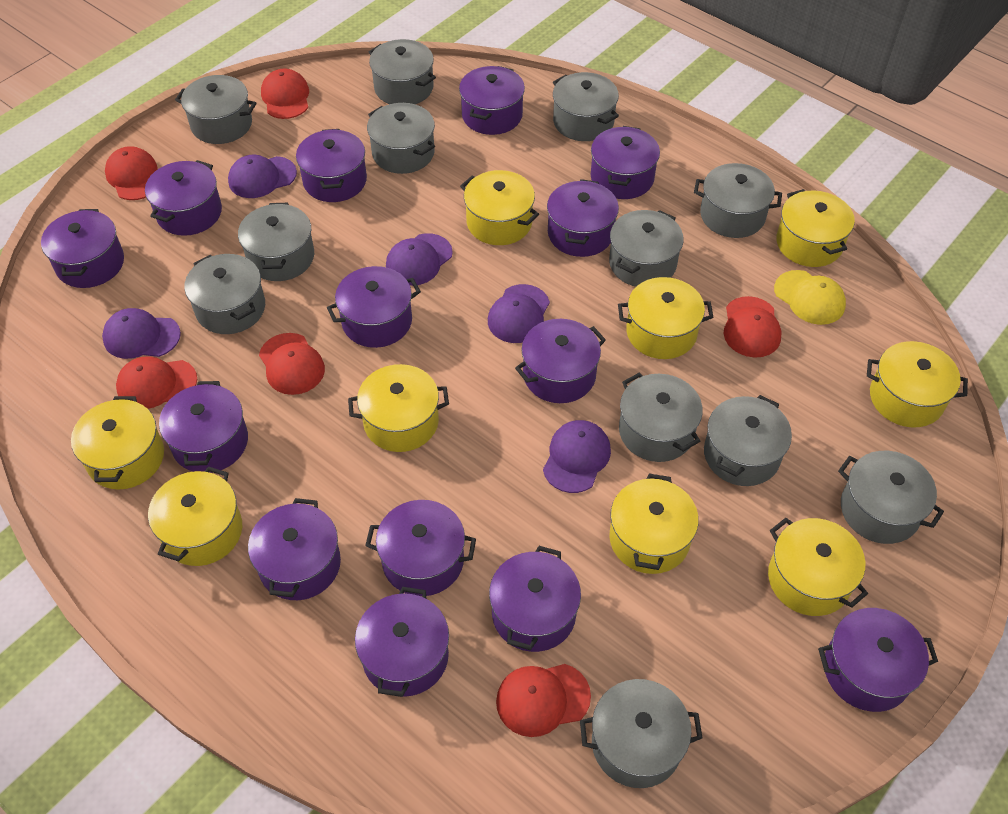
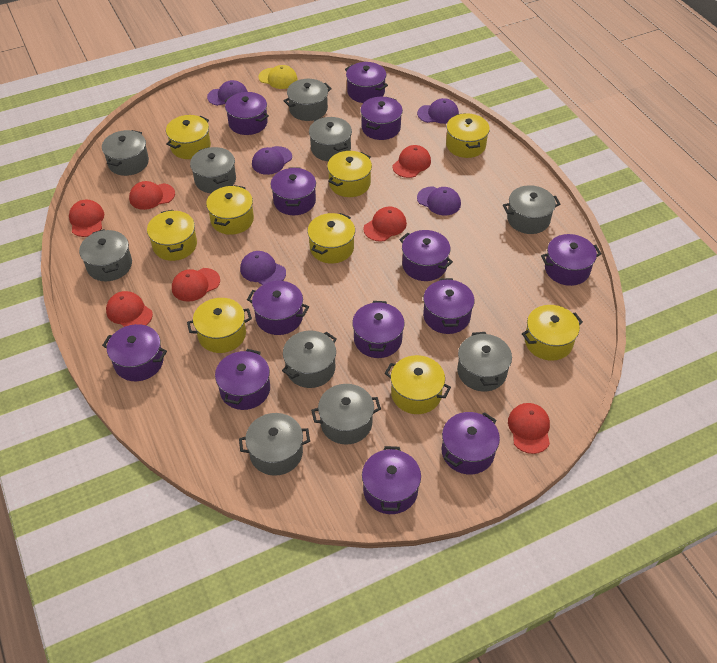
grey pot: [175,75,256,144] [185,254,265,334] [238,203,314,281] [367,103,435,174] [369,39,436,104] [553,72,619,141] [580,679,703,788] [609,210,683,287] [619,373,703,462] [694,163,782,238] [704,395,792,486] [838,451,944,544] = 12 -> [79,229,132,281] [102,130,149,176] [190,147,236,193] [239,413,310,476] [282,331,336,388] [283,79,332,121] [309,117,352,161] [311,384,381,444] [457,332,512,391] [503,185,560,234] = 10
purple pot: [41,209,124,288] [145,160,222,236] [159,381,248,473] [248,498,341,600] [296,129,367,202] [327,266,421,348] [355,587,449,697] [365,500,476,596] [459,66,525,135] [489,546,581,652] [515,319,606,403] [547,179,619,257] [591,126,660,199] [818,608,938,712] = 14 -> [102,324,167,381] [215,349,270,410] [224,92,269,135] [247,281,309,335] [271,167,316,215] [345,62,388,103] [352,301,405,358] [360,97,403,140] [362,446,421,514] [399,230,453,281] [423,278,474,334] [442,412,500,474] [541,234,601,286] = 13
red cap: [105,146,158,200] [116,357,197,409] [259,333,325,395] [261,69,309,119] [496,664,591,737] [724,296,782,358] = 6 -> [69,200,104,237] [106,291,153,327] [129,181,175,210] [172,268,220,302] [363,206,407,242] [393,145,431,178] [508,403,550,454] = 7

